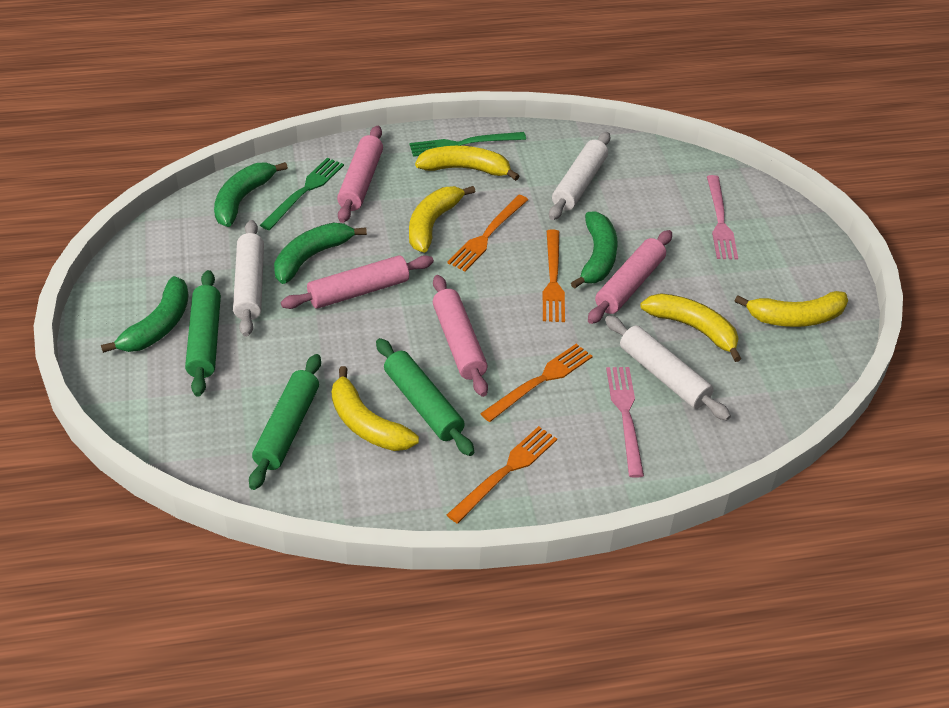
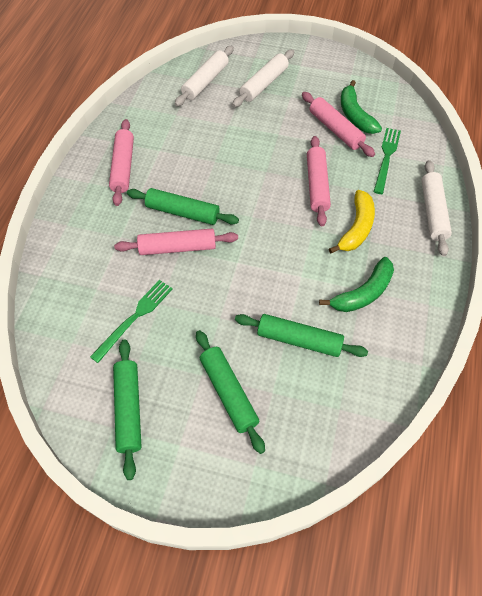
green banana: [101,276,189,353] [214,162,288,227] [274,223,367,284] [571,212,618,289] = 4 -> [319,257,394,312] [341,80,382,134] = 2
green rolling pin: [185,270,221,396] [249,354,321,490] [376,338,474,456] = 3 -> [113,339,142,480] [127,188,239,225] [196,330,265,454] [235,314,368,357] = 4
orange fork: [447,195,528,272] [447,426,557,524] [480,344,593,422] [543,229,565,322] = 4 -> none = 0
pink fork: [606,367,644,478] [707,175,738,260] = 2 -> none = 0
yellow banana: [332,366,419,451] [409,186,475,253] [415,146,520,181] [640,293,741,362] [735,291,848,327] = 5 -> [329,190,375,253] = 1

